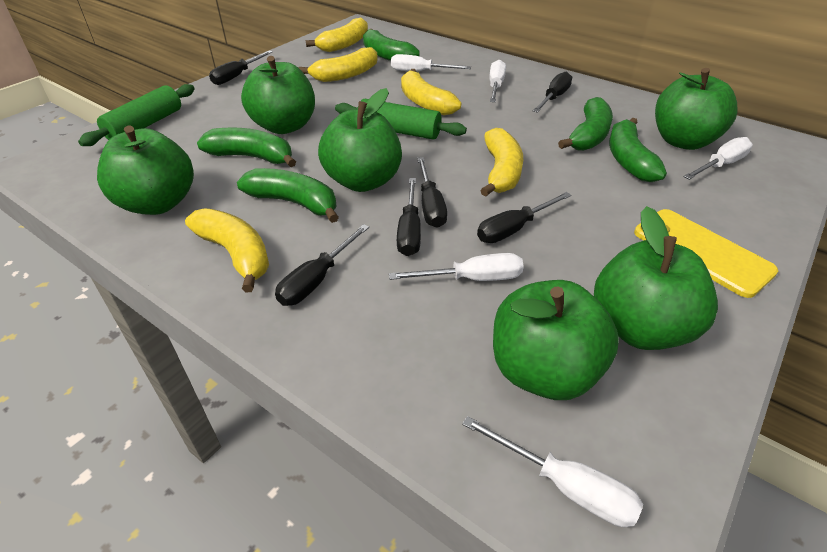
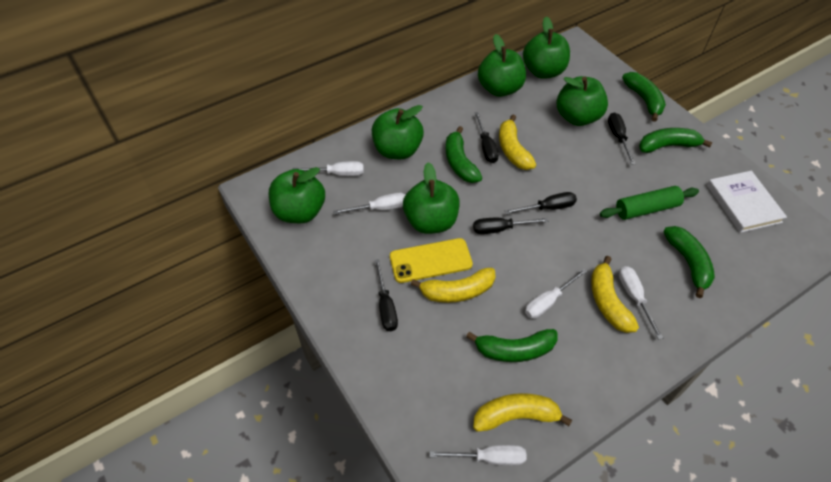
black screwdriver: [209,50,273,85] [275,224,369,306] [397,178,421,256] [417,157,447,228] [477,192,572,243] [533,72,572,113] = 6 -> [375,259,398,331] [473,218,549,234] [474,112,499,163] [505,192,577,214] [608,113,635,165] = 5
green rolling pin: [78,84,195,146] [335,99,467,139] = 2 -> [600,186,699,220] = 1
white book: none = 0 -> [707,171,787,233] = 1
yellow banana: [185,208,269,292] [299,47,378,82] [306,17,368,52] [401,69,461,115] [480,128,523,197] = 5 -> [411,268,496,303] [473,393,572,432] [499,115,536,170] [591,256,639,333] = 4

